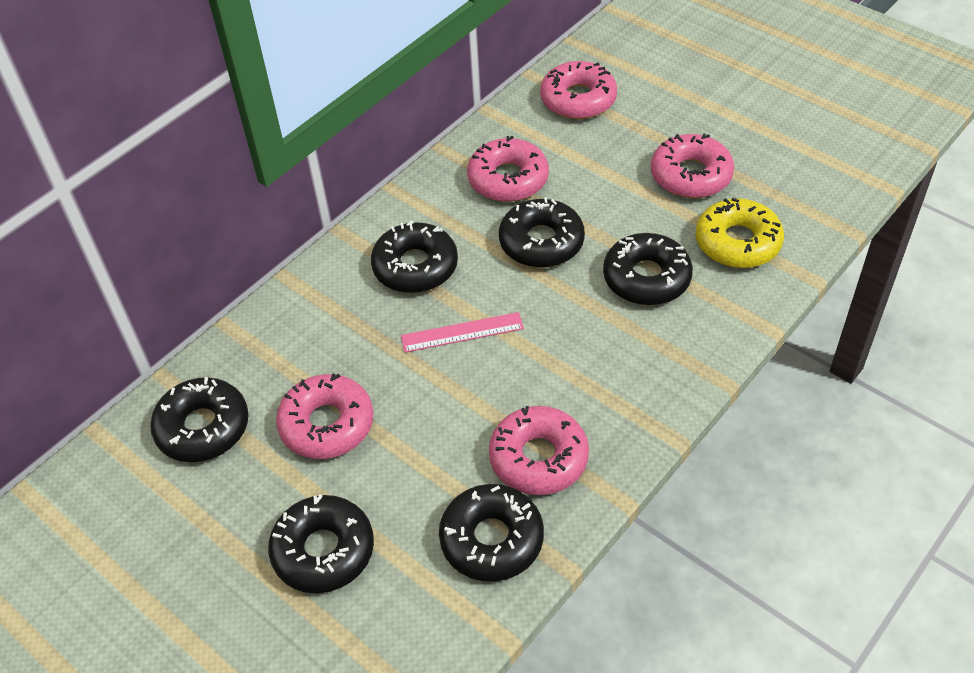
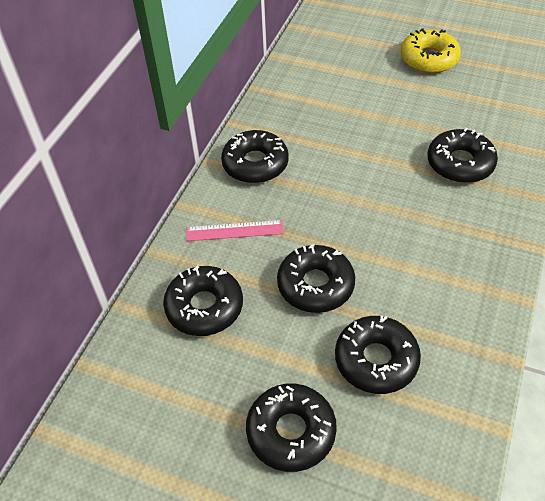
pink donut: [276,373,374,459] [467,136,549,202] [489,406,589,495] [540,61,617,119] [651,133,734,198] = 5 -> none = 0

